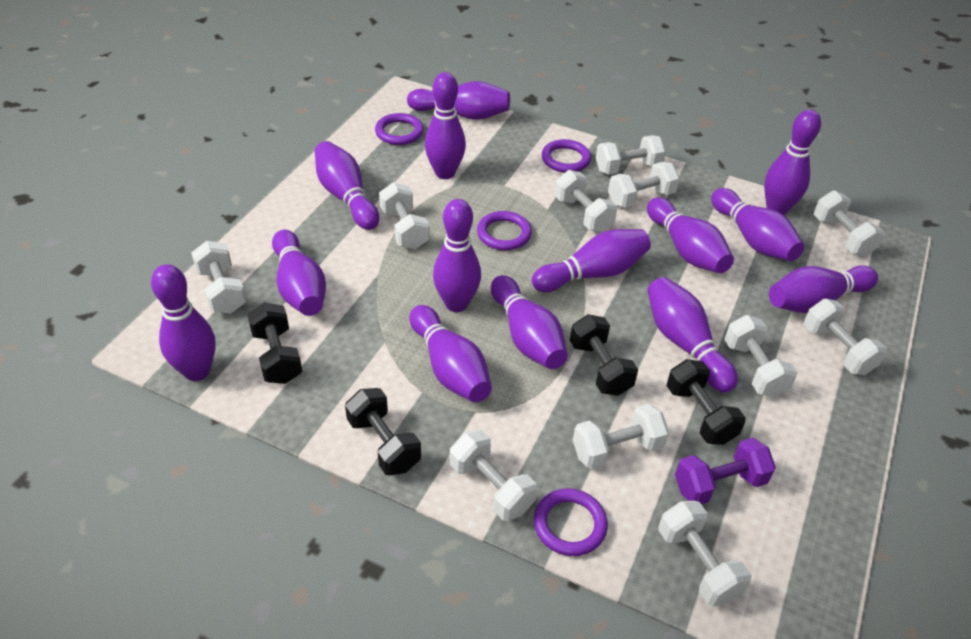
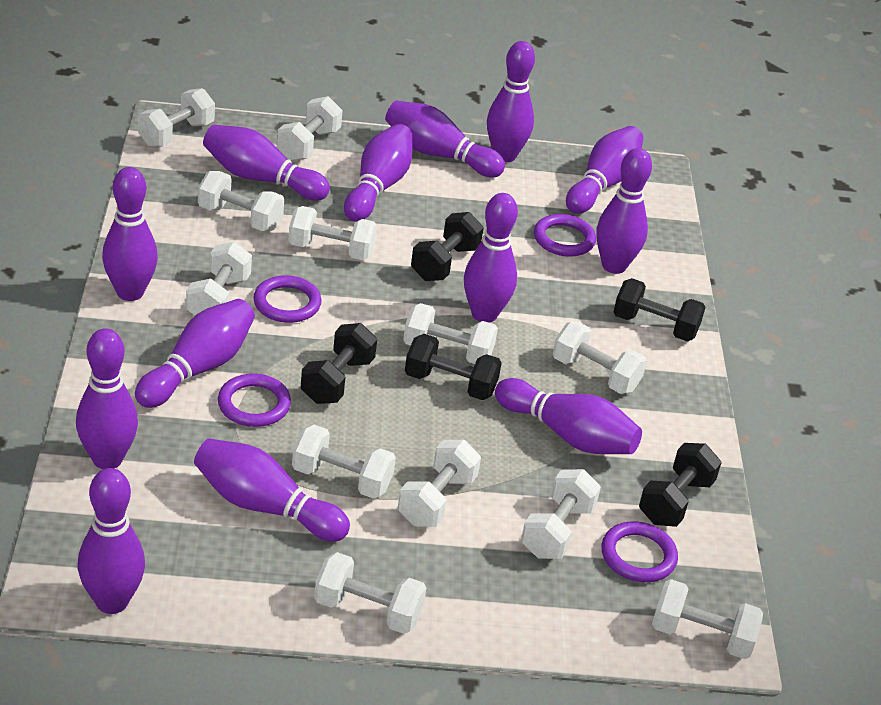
black dumbbell: [247,303,303,384] [345,388,421,475] [570,314,638,396] [667,359,746,445] = 4 -> [301,323,377,404] [405,334,502,400] [411,212,484,281] [613,278,705,341] [639,443,722,527] = 5
purple bowling pin: [151,264,216,381] [272,230,326,316] [315,141,379,230] [407,81,510,120] [410,305,492,402] [425,72,466,179] [433,199,481,312] [491,275,568,369] [532,229,651,292] [647,197,734,273] [647,277,738,393] [711,188,804,261] [764,109,821,215] [769,265,878,313] = 14 -> [76,328,138,469] [78,468,145,614] [102,167,158,301] [135,299,255,408] [194,438,350,542] [203,125,330,201] [344,124,413,222] [385,101,505,177] [464,193,518,322] [487,41,535,162] [495,378,642,454] [566,126,643,214] [596,148,652,274] = 13
purple dumbbell: [675,438,776,504] = 1 -> none = 0
white dumbbell: [191,241,246,314] [379,182,430,249] [450,430,537,521] [554,170,617,232] [573,404,669,470] [596,135,666,175] [608,162,680,208] [658,501,752,606] [724,315,797,397] [804,299,887,375] [814,191,885,257] = 11 -> [138,88,215,147] [186,242,252,315] [198,171,284,231] [277,96,343,161] [288,206,377,260] [292,425,396,499] [314,552,426,634] [398,440,481,527] [403,303,498,364] [521,469,601,559] [553,322,647,394] [652,579,763,659] = 12

